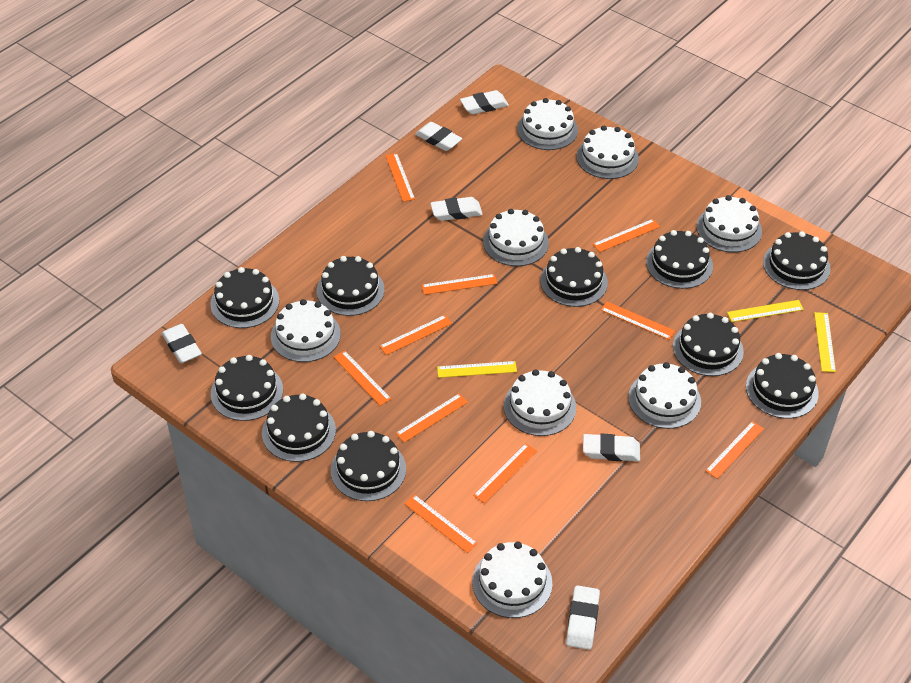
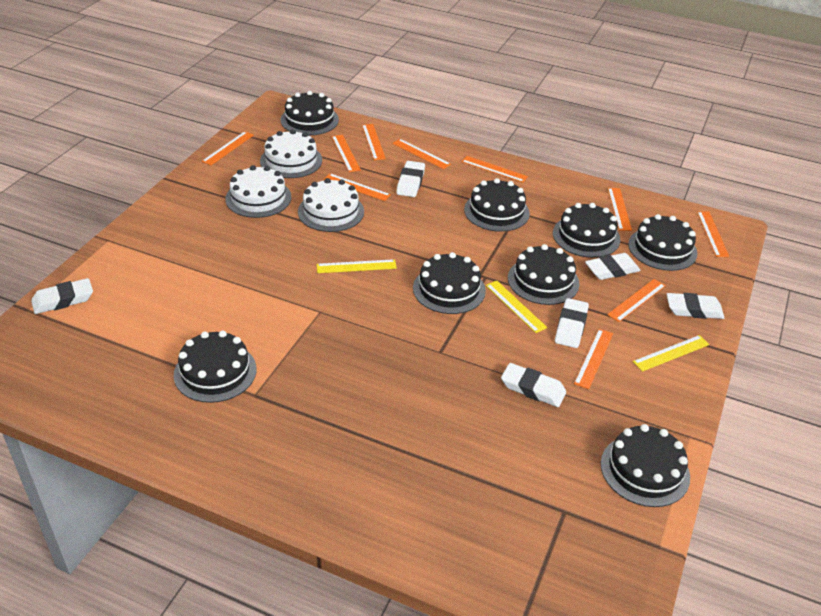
black cake: [210,267,279,328] [211,355,283,421] [262,394,336,462] [317,256,384,316] [331,431,406,501] [540,247,608,307] [646,230,713,289] [673,313,744,376] [746,353,819,419] [763,231,831,290] = 10 -> [174,330,257,403] [281,91,339,135] [413,252,486,314] [464,178,530,232] [508,244,580,305] [553,203,620,258] [601,424,690,507] [628,214,698,271] = 8
white cake: [271,299,341,362] [472,542,552,618] [483,209,549,266] [504,369,576,436] [517,98,578,150] [576,126,639,179] [628,362,701,429] [696,195,762,252] = 8 -> [225,165,291,218] [260,129,322,178] [298,178,364,232] = 3

